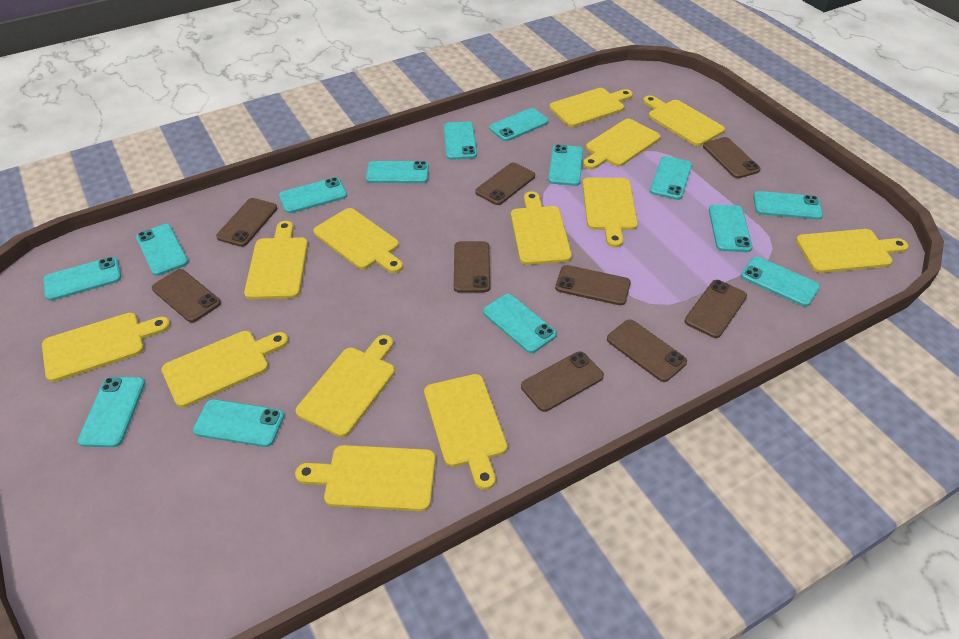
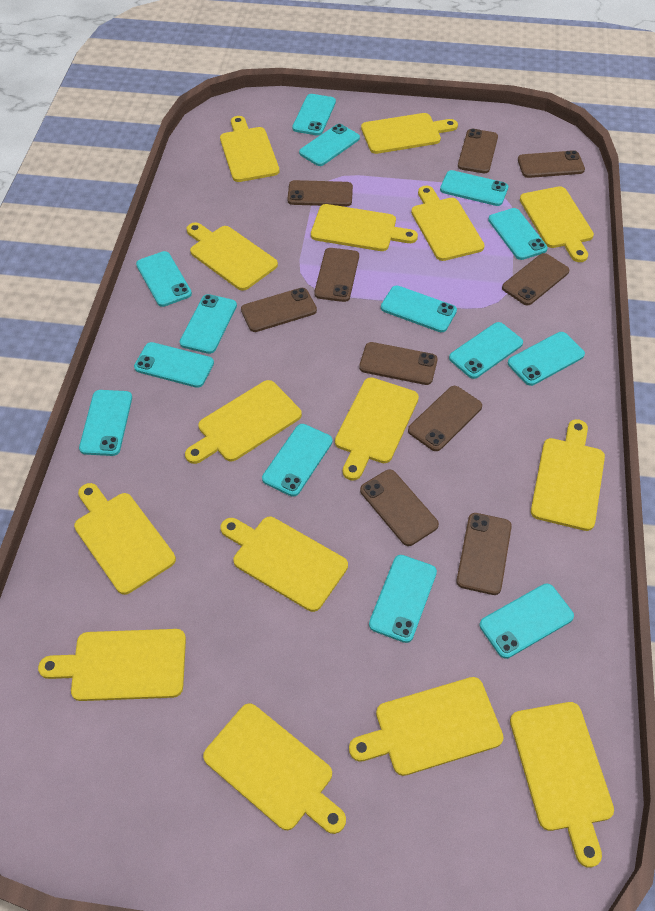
brown phone: [152,269,221,322] [216,198,277,247] [454,241,490,293] [475,162,535,205] [521,351,604,412] [555,265,631,305] [607,320,687,382] [685,280,747,338] [703,137,760,178] = 9 -> [241,288,317,332] [287,180,353,206] [314,248,359,302] [359,342,438,385] [360,470,439,546] [408,386,482,451] [456,513,512,595] [458,129,498,173] [502,253,569,305] [518,150,585,178] = 10
yellow cutting board: [42,313,170,382] [162,331,288,408] [244,221,308,299] [295,445,436,511] [296,335,395,437] [313,208,403,273] [424,374,507,490] [511,191,572,265] [549,88,633,127] [582,177,638,247] [583,119,660,169] [643,95,725,146] [796,229,908,273] = 13 -> [38,629,186,701] [74,483,176,595] [185,380,302,464] [186,222,278,291] [203,703,346,834] [220,116,279,182] [220,517,348,612] [311,204,418,251] [335,377,419,480] [349,677,504,776] [361,113,458,154] [411,186,485,261] [510,702,614,868] [520,186,594,262] [531,419,605,531] = 15

